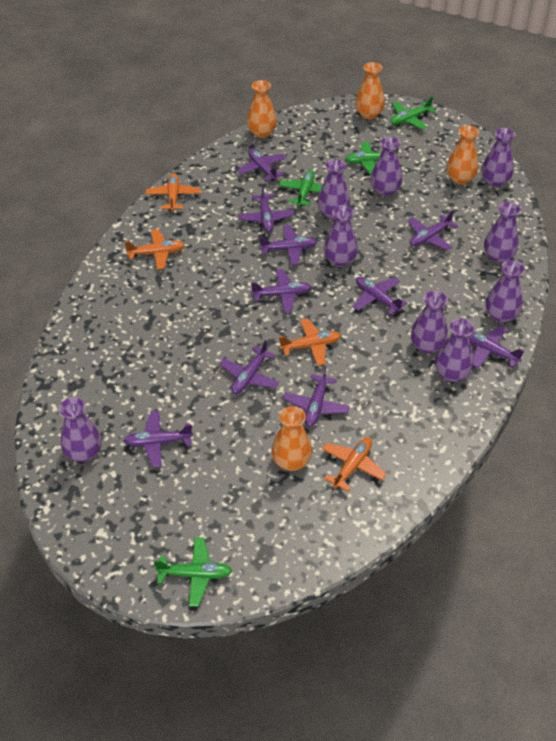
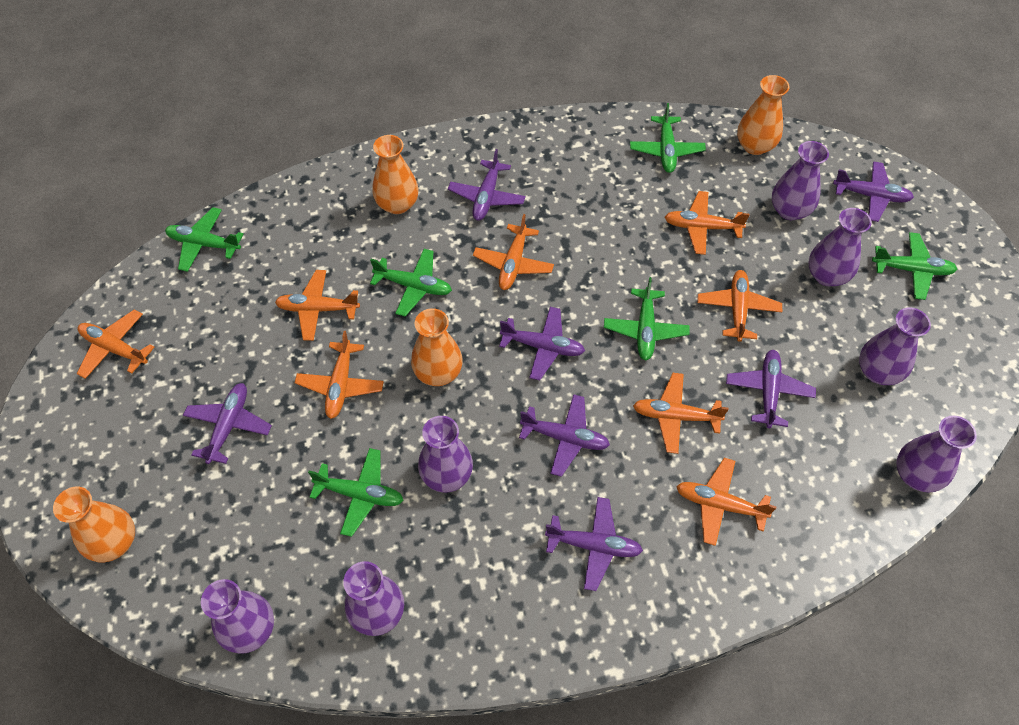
green plane: [154,537,232,606] [278,170,323,207] [345,141,399,175] [390,96,436,130] = 4 -> [165,207,243,272] [308,448,404,537] [370,249,452,316] [604,277,689,361] [630,103,706,173] [872,232,957,300] = 6
orange plane: [125,229,185,270] [146,173,201,211] [279,318,341,366] [322,437,386,492] = 4 -> [77,309,155,379] [275,270,360,341] [294,331,384,419] [473,214,554,290] [633,373,729,454] [665,191,750,255] [676,458,776,546] [697,270,782,342] = 8
purple plane: [123,411,193,468] [219,340,279,394] [237,148,287,181] [238,185,294,232] [251,269,312,313] [259,225,317,265] [283,366,350,427] [353,277,407,315] [407,210,458,251] [469,326,524,369] = 10 -> [183,383,272,464] [448,149,525,221] [499,307,585,380] [519,394,610,477] [545,497,643,591] [726,350,816,428] [833,161,914,222] = 7
purple vase: [59,397,102,462] [317,159,350,219] [324,205,358,267] [371,137,402,196] [411,291,448,354] [435,319,474,382] [482,128,516,187] [484,202,521,263] [486,260,525,323] = 9 -> [201,579,274,654] [343,561,404,636] [418,416,473,493] [772,141,829,220] [809,208,872,286] [859,308,931,385] [896,416,977,493] = 7

